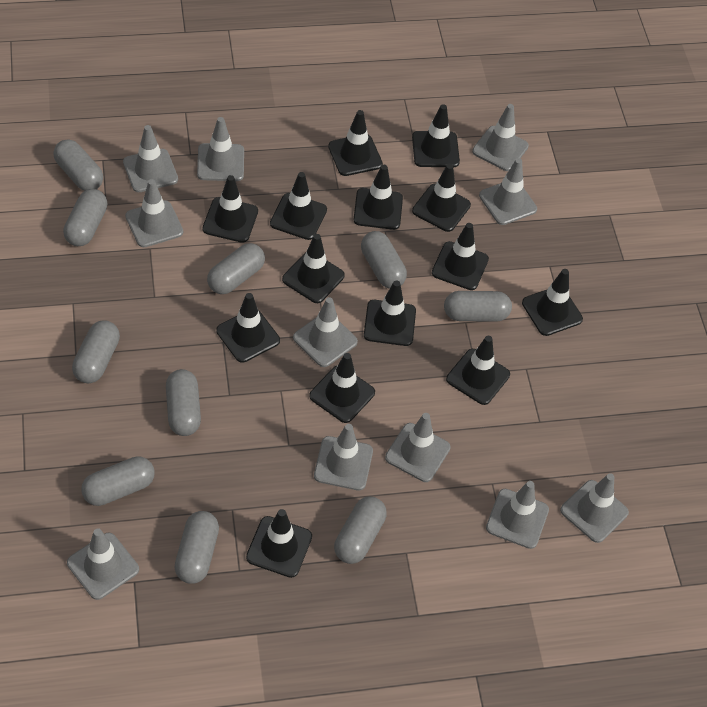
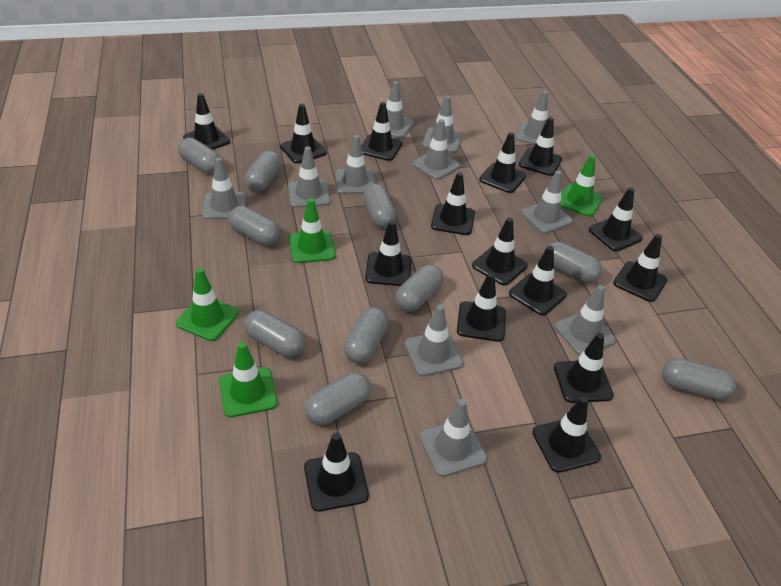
black traffic cone: [202,175,258,243] [216,293,280,363] [246,509,312,578] [270,172,327,240] [282,234,345,303] [309,353,375,423] [328,110,383,176] [353,165,403,230] [364,280,416,346] [412,104,460,167] [412,164,471,232] [432,223,489,290] [446,336,510,405] [522,269,583,336] = 14 -> [183,93,230,150] [280,104,327,163] [304,433,369,512] [361,102,402,161] [365,221,411,286] [431,172,475,235] [457,273,506,342] [472,217,528,285] [479,132,526,193] [509,246,567,315] [519,117,562,176] [532,396,601,473] [554,333,614,403] [589,187,643,251] [613,234,667,302] = 15
green traffic cone: none = 0 -> [176,268,239,341] [219,342,278,417] [289,198,335,263] [561,155,603,217] = 4

